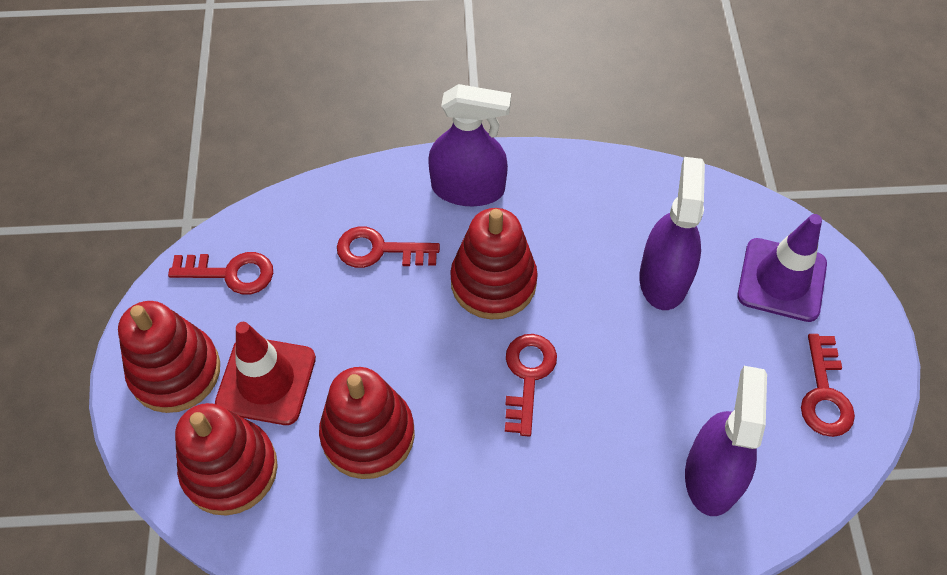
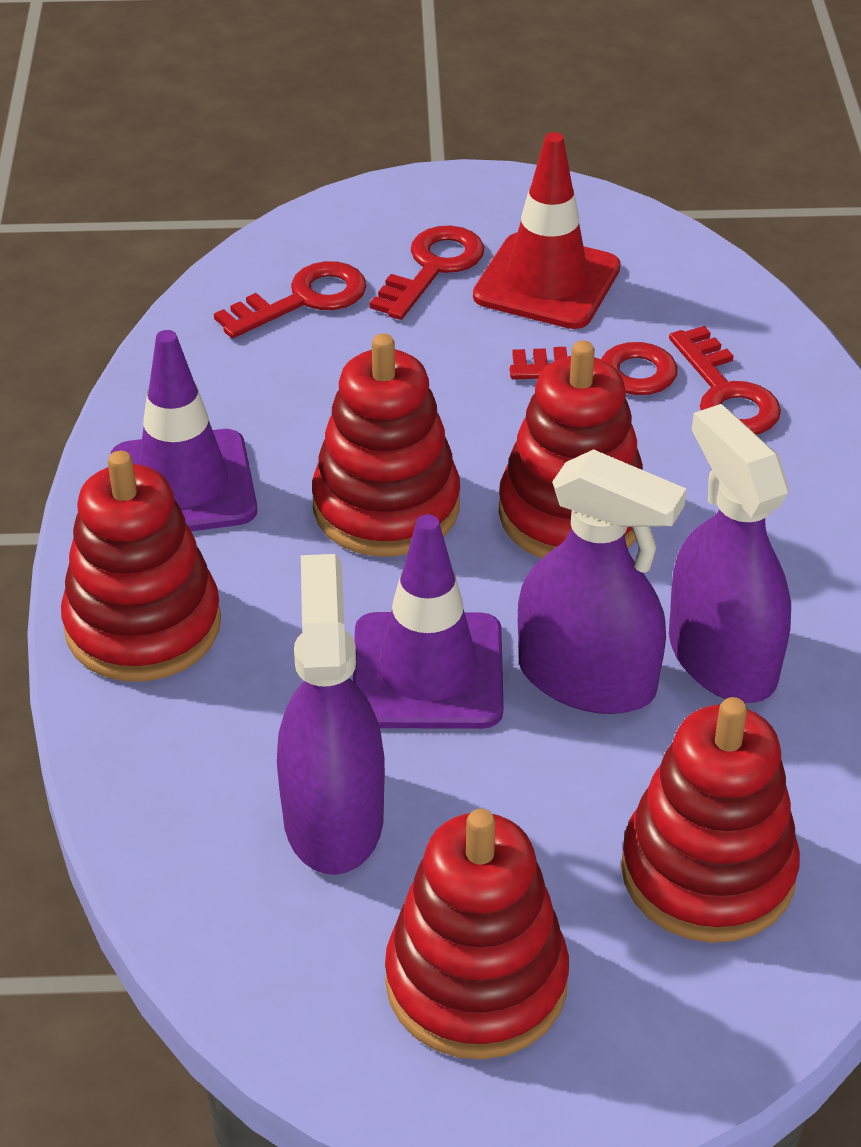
purple traffic cone: [737,214,827,322] = 1 -> [110,330,257,531] [353,514,504,729] = 2
red stacking toy: [118,301,220,413] [175,403,278,516] [319,367,415,479] [450,208,538,319] = 4 -> [61,451,221,681] [312,333,460,557] [385,809,569,1059] [499,340,643,559] [621,697,800,943] = 5

